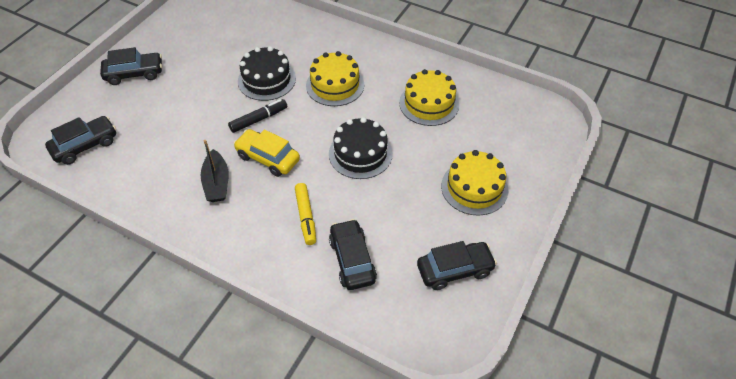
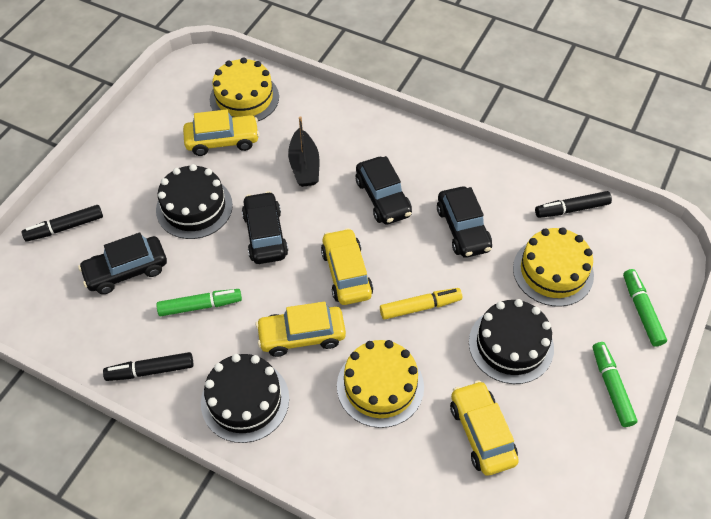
black cake: [238,46,296,101] [329,117,393,179] = 2 -> [156,164,233,239] [201,354,289,443] [469,299,554,384] = 3
black marker: [228,99,287,133] = 1 -> [22,205,103,242] [103,352,193,381] [535,191,612,218] = 3
green marker: none = 0 -> [156,289,242,316] [593,342,638,427] [623,269,667,347] = 3
yellow car: [233,129,300,177] = 1 -> [183,109,260,156] [256,302,346,357] [321,228,373,305] [450,380,519,476] = 4

